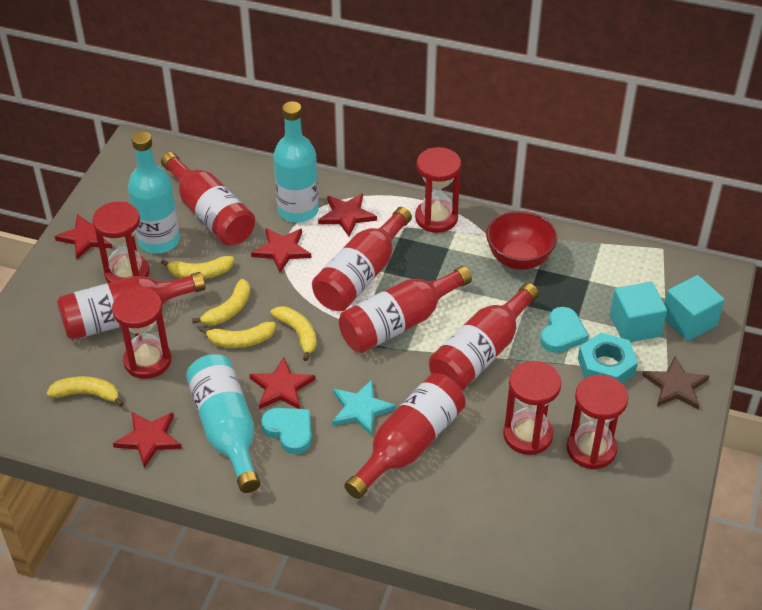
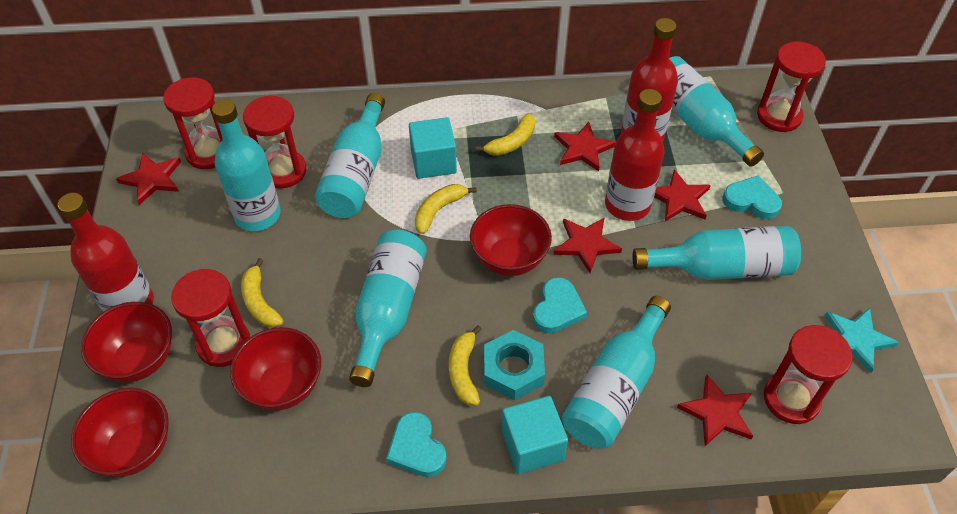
brown star: [642,356,709,409] = 1 -> none = 0
red bottle: [57,272,205,340] [161,152,255,246] [312,207,412,311] [339,266,472,353] [344,373,466,499] [429,283,539,391] = 6 -> [58,193,154,312] [605,89,665,221] [621,18,678,141] = 3
red bowl: [486,211,557,270] = 1 -> [71,388,169,477] [81,302,172,382] [230,327,321,411] [470,204,552,276] = 4
turquoise bottle: [128,131,180,254] [186,354,260,493] [273,101,319,223] = 3 -> [212,99,281,231] [315,93,385,218] [349,230,427,387] [562,296,671,449] [632,226,801,280] [669,56,764,167] = 6
turquoise heart: [261,408,312,454] [540,307,589,353] = 2 -> [386,412,447,477] [533,277,587,334] [723,175,782,219] = 3
yellow banana: [46,376,124,407] [161,256,234,279] [192,279,250,325] [199,322,276,348] [270,306,317,361] = 5 -> [241,258,284,327] [415,184,477,234] [449,325,482,405] [475,113,535,156] = 4

